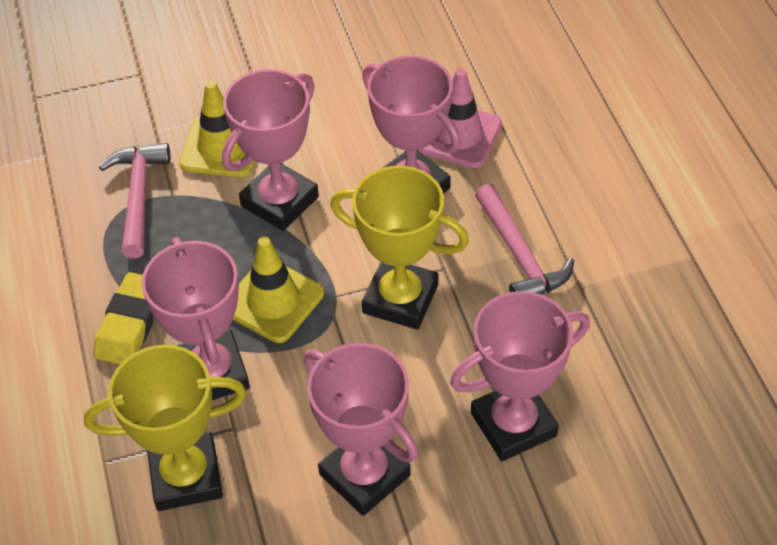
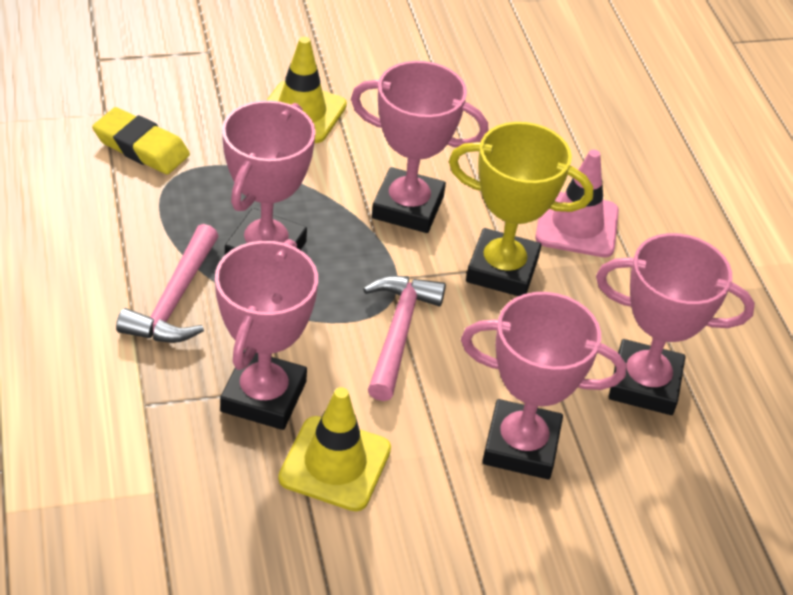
yellow trophy: [84,345,247,511] [330,166,469,330] = 2 -> [449,122,593,296] = 1

